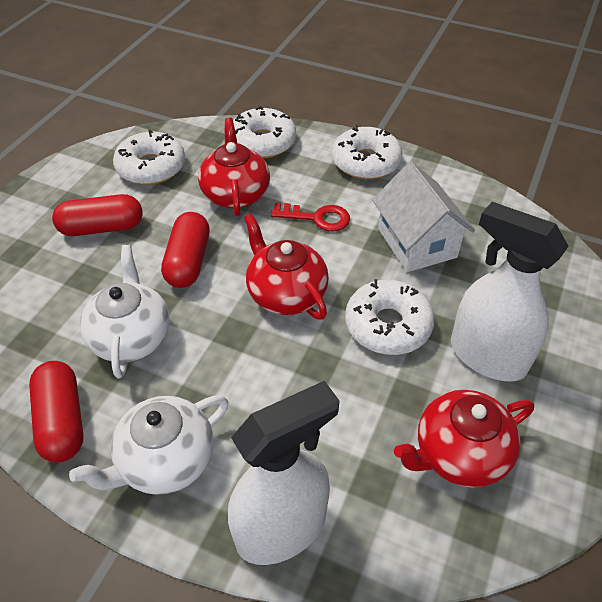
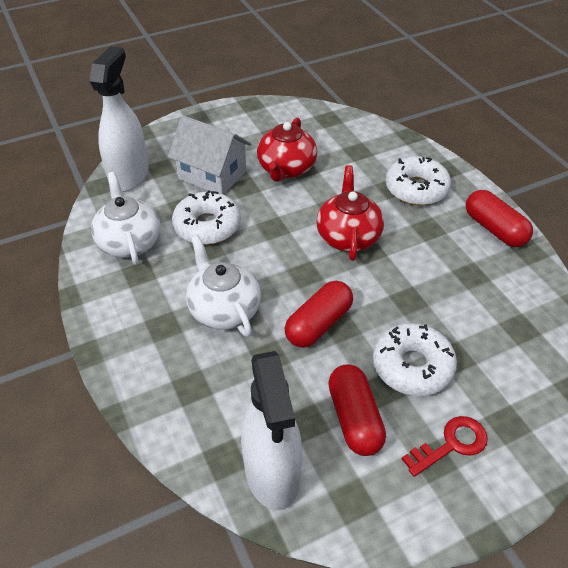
red teapot: [198,117,270,216] [244,214,329,320] [394,390,534,488] = 3 -> [257,118,317,182] [316,165,384,261] = 2
white donut: [113,129,185,185] [233,106,296,158] [332,125,403,179] [345,279,435,355] = 4 -> [172,191,241,245] [373,323,457,396] [386,156,451,206] = 3

